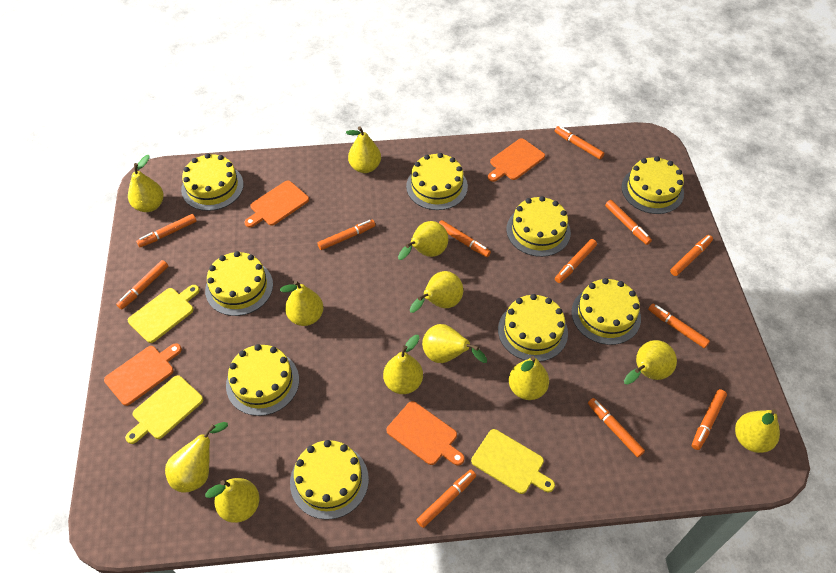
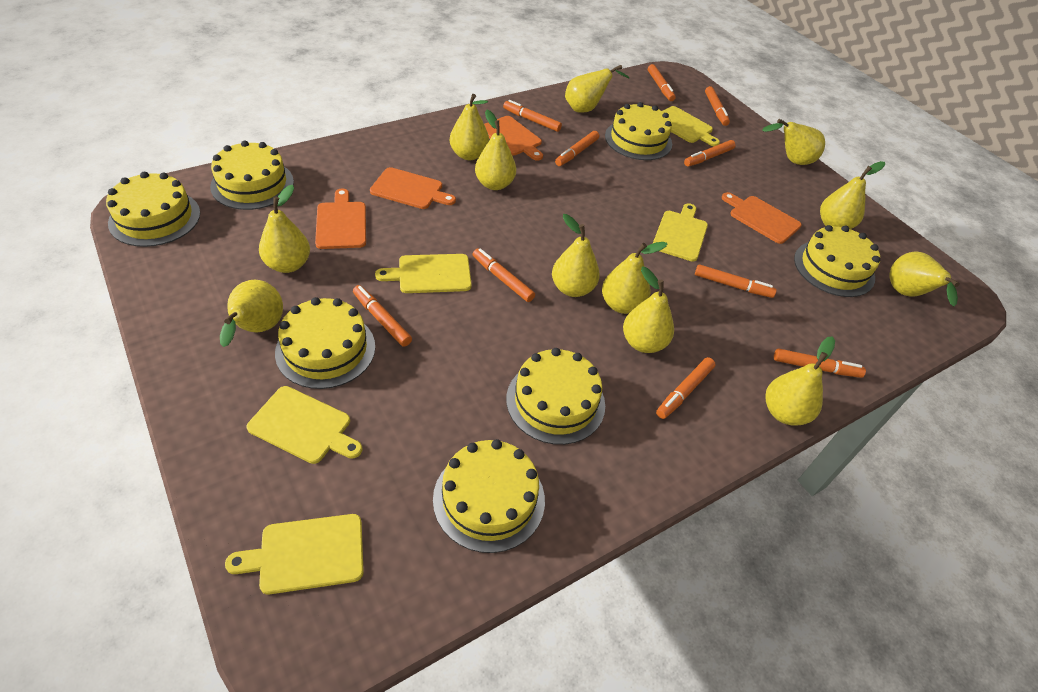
orange marker: [116,260,168,310] [136,214,197,247] [317,220,376,250] [416,470,476,528] [439,220,491,257] [555,126,604,159] [555,239,597,283] [588,398,645,457] [605,200,652,245] [648,303,710,348] [670,235,713,276] [692,389,727,450] = 12 -> [353,285,412,347] [473,248,535,302] [503,100,562,132] [555,131,599,166] [648,64,676,101] [656,357,716,419] [684,140,736,167] [695,264,777,298] [705,86,730,126] [774,348,866,378] = 10
yellow cake: [181,153,244,211] [205,251,273,316] [226,344,299,416] [290,440,369,520] [406,153,468,210] [498,294,568,362] [506,196,571,257] [571,278,641,345] [621,156,684,214] = 9 -> [106,172,200,247] [210,140,294,210] [275,297,375,389] [433,439,545,553] [506,348,605,445] [605,102,672,160] [794,225,880,297] = 7
yellow cutting board: [125,375,203,444] [128,285,200,343] [471,429,555,494] = 3 -> [225,514,364,594] [246,386,362,464] [375,254,472,293] [653,203,708,262] [663,106,720,146] = 5

